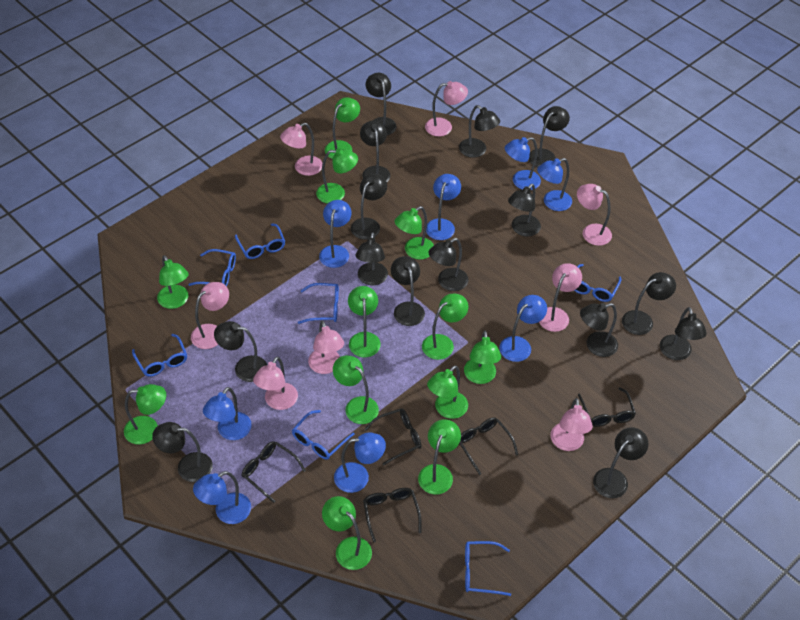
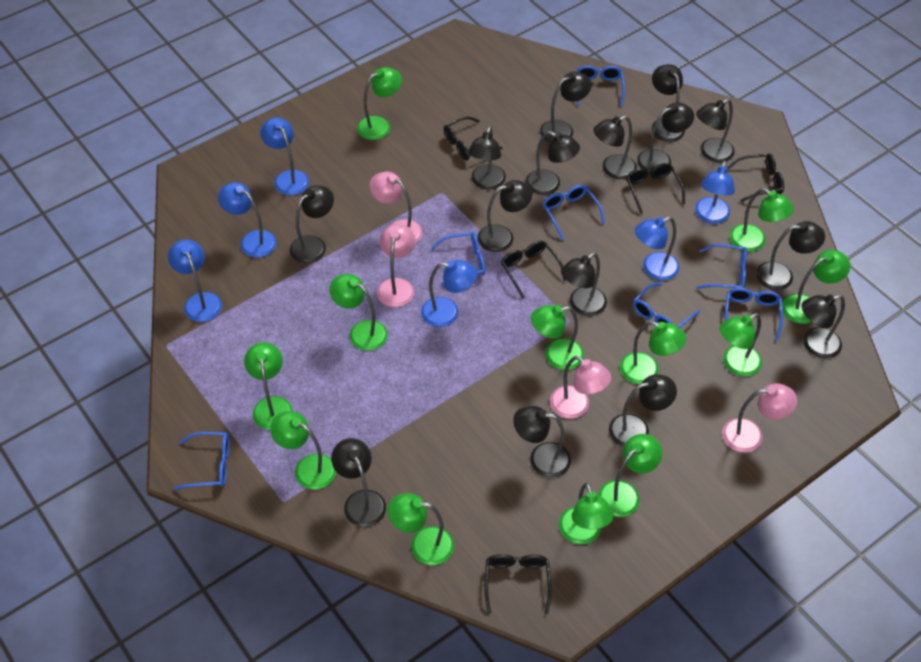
blue lamp: [193,471,251,524] [203,387,252,440] [319,200,352,268] [334,433,386,493] [426,174,461,240] [499,295,547,362] [505,137,541,190] [537,158,572,211] = 8 -> [168,239,222,322] [218,182,277,258] [260,117,309,195] [421,260,477,327] [635,217,679,281] [695,160,735,224] = 6
pink lamp: [191,282,229,349] [253,356,298,410] [280,123,322,176] [308,321,344,374] [425,81,468,137] [539,263,582,332] [551,398,593,451] [577,184,612,246] = 8 -> [370,172,423,244] [377,224,415,307] [550,356,611,419] [722,383,797,453] = 4

